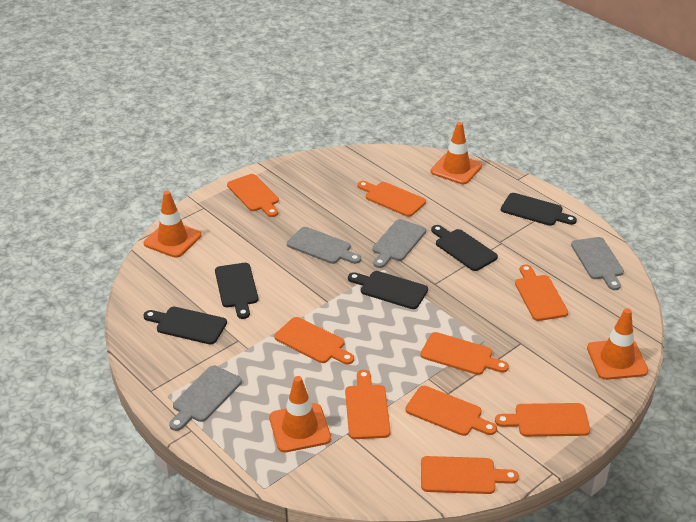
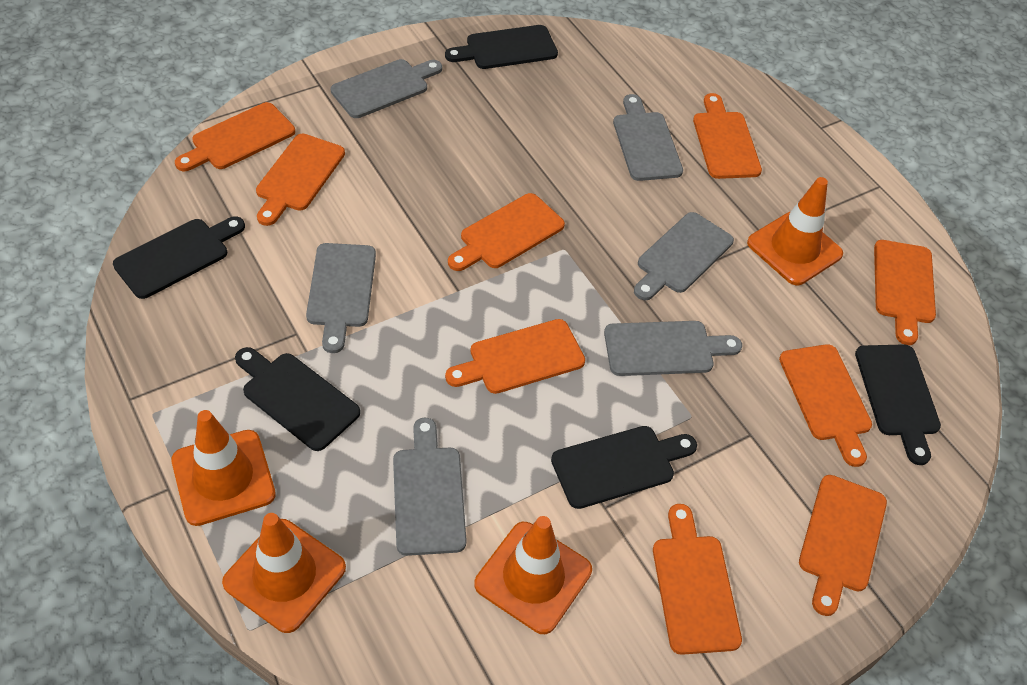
grey cutting board: [169,366,242,431] [287,227,361,264] [372,219,426,268] [571,237,624,290] = 4 -> [306,243,376,353] [331,59,442,118] [393,418,467,556] [604,321,742,376] [613,94,683,181] [634,212,734,300] = 6

